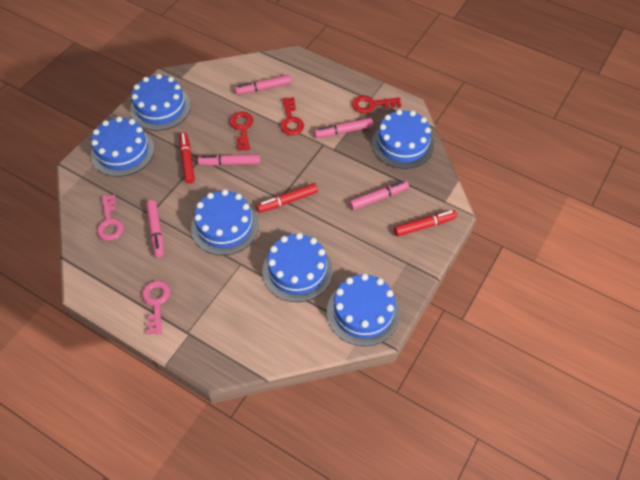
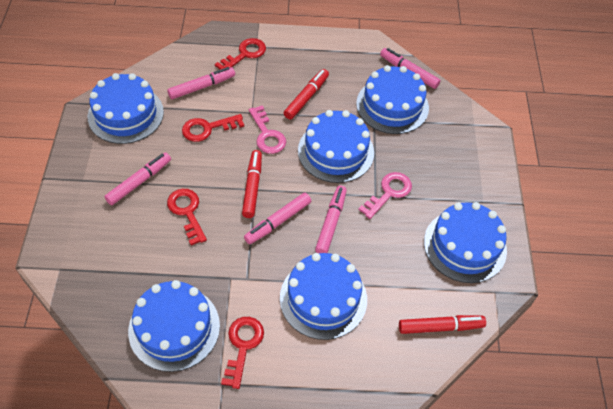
red key: [229,112,253,151] [280,97,304,135] [352,95,401,113] = 3 -> [167,189,207,245] [182,114,244,142] [215,38,266,70] [221,317,264,389] = 4

